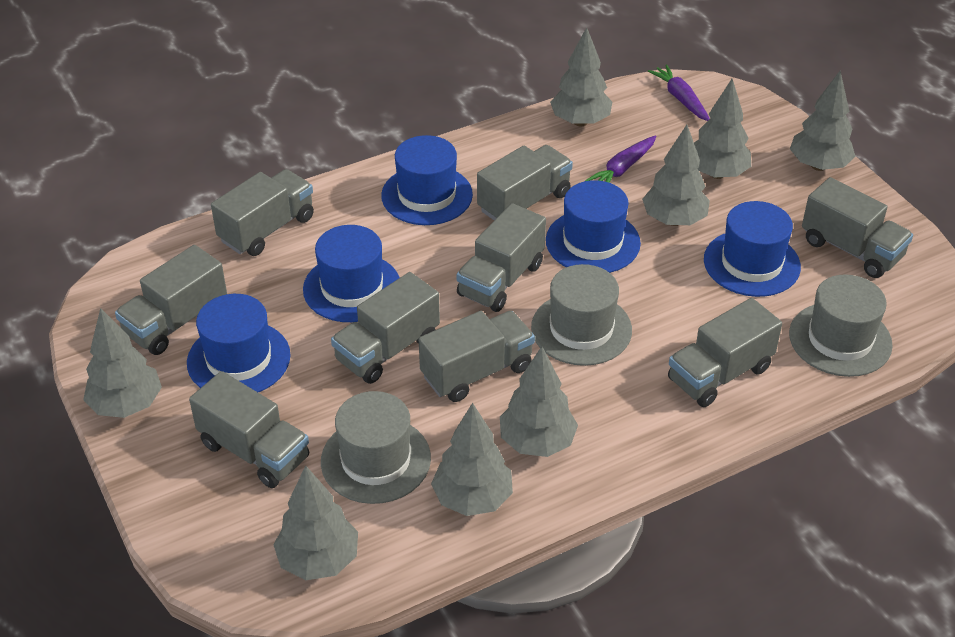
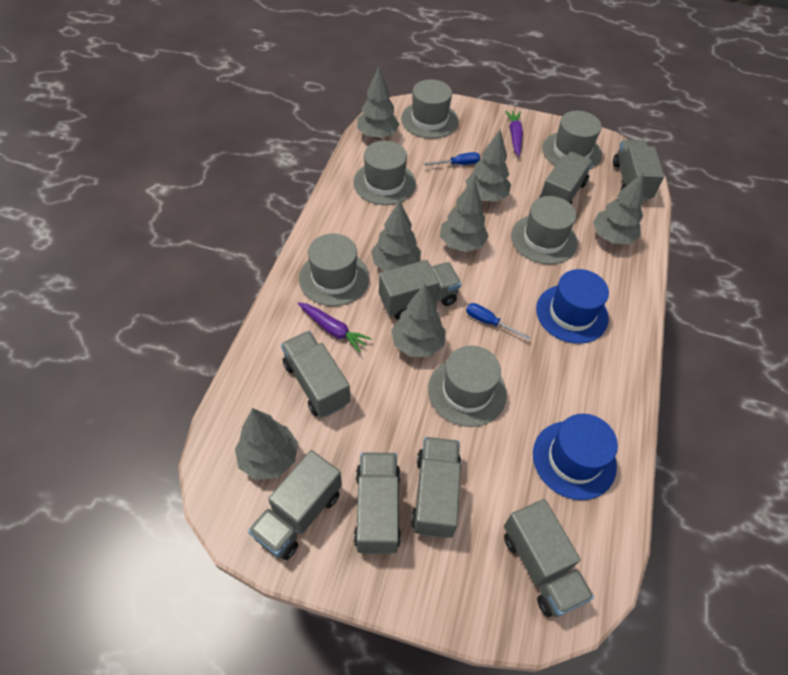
blue hat: [187,294,291,393] [303,225,400,322] [381,135,473,225] [546,180,641,273] [704,201,801,297] = 5 -> [533,414,618,500] [536,269,609,344] = 2
blue screwdriver: none = 0 -> [424,152,480,166] [466,303,530,340] = 2
grey hat: [321,391,431,504] [531,264,632,366] [789,275,893,377] = 3 -> [299,233,370,306] [353,141,416,205] [401,79,458,139] [428,346,507,427] [511,196,578,264] [542,111,602,169] = 6
grey tree: [83,308,162,418] [273,465,358,580] [431,403,513,516] [500,346,578,457] [550,27,612,126] [642,125,710,226] [694,79,751,179] [790,71,856,171] = 8 -> [235,408,298,480] [357,67,400,139] [371,200,421,271] [391,284,446,357] [440,179,489,252] [465,129,511,202] [593,173,644,244] = 7
grey truck: [115,245,227,355] [189,371,309,488] [211,169,314,256] [331,272,440,384] [419,311,535,402] [457,203,546,312] [477,145,573,220] [668,298,782,407] [802,177,913,278] = 9 -> [248,450,342,560] [281,331,350,417] [354,452,401,554] [379,260,461,320] [411,437,461,538] [504,499,594,617] [539,152,593,205] [613,140,664,200] = 8

